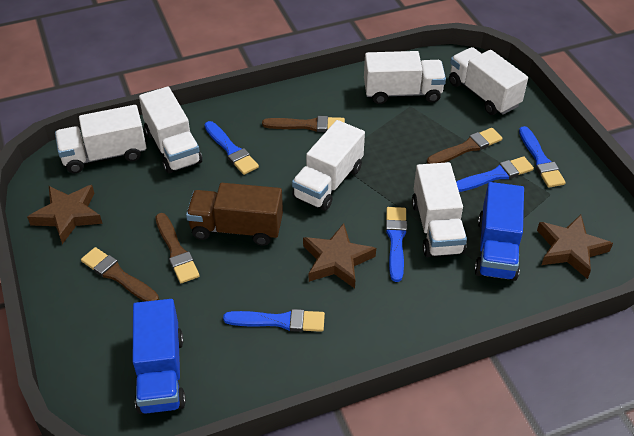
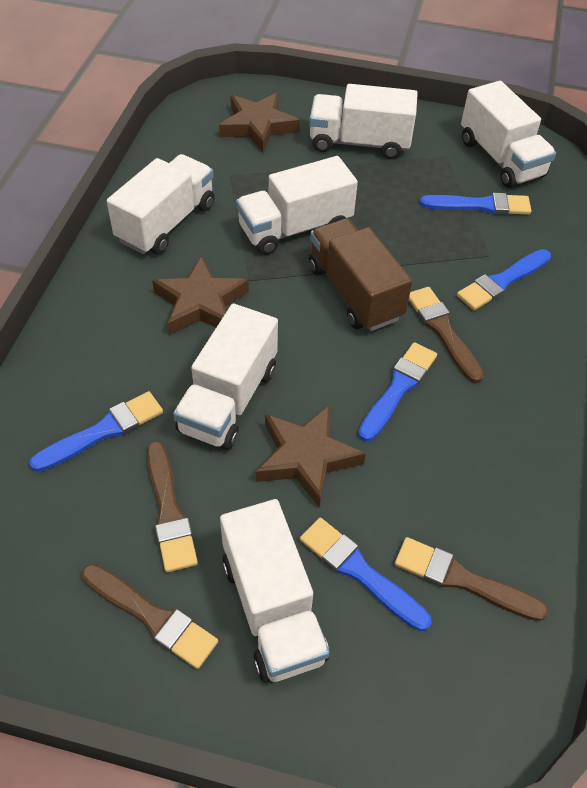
blue truck: [133,299,186,414] [474,182,524,281] = 2 -> none = 0

